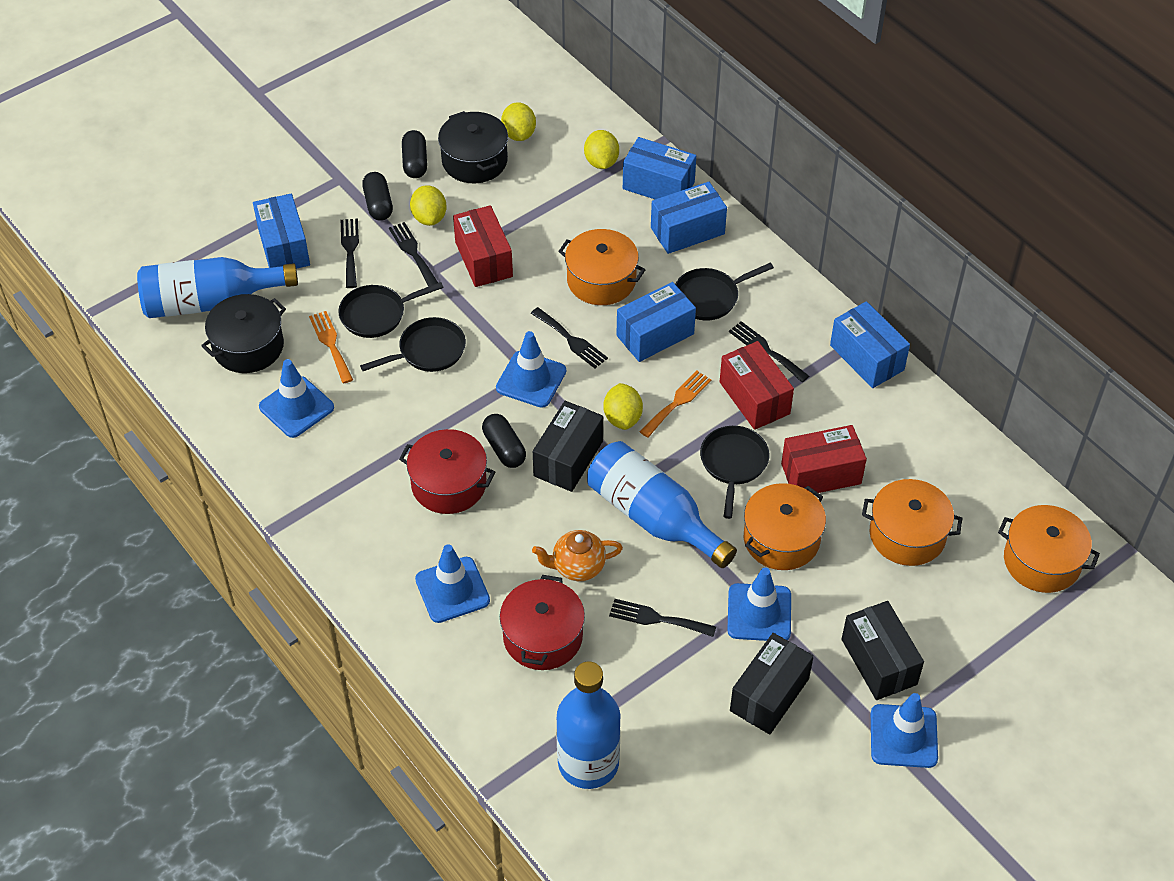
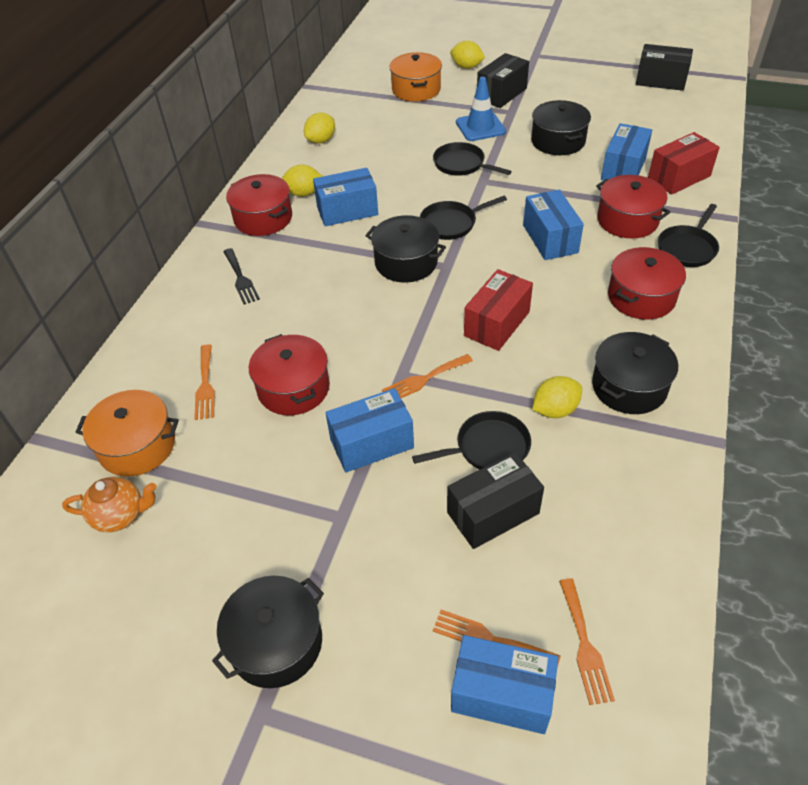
black capsule: [362,172,393,221] [402,130,427,178] [482,414,526,468] = 3 -> none = 0
black fork: [341,219,359,288] [389,222,438,287] [531,307,608,368] [609,599,716,637] [729,321,809,382] = 5 -> [223,248,260,305] = 1
black pot: [201,294,286,373] [438,111,508,183] = 2 -> [212,576,324,688] [366,215,446,283] [531,100,591,155] [592,332,678,414] = 4
blue bottle: [137,257,298,318] [556,662,621,789] [587,441,737,568] = 3 -> none = 0
blue traffic cone: [259,359,334,438] [415,544,490,623] [496,331,566,408] [727,568,791,641] [871,693,938,768] = 5 -> [456,77,506,141] = 1
orange fork: [309,311,353,384] [639,371,711,438] = 2 -> [194,344,215,420] [382,354,473,398] [433,610,561,668] [559,579,615,705] = 4
orange pot: [558,229,645,305] [744,483,826,570] [862,479,963,566] [998,505,1100,593] = 4 -> [75,390,179,477] [389,52,442,102] = 2
red box: [453,205,513,287] [720,341,794,430] [781,425,867,493] = 3 -> [464,269,533,351] [648,132,720,195] = 2
red pot: [399,429,495,514] [500,575,585,670] = 2 -> [226,174,292,236] [249,334,330,415] [596,175,670,238] [608,247,686,319] = 4

